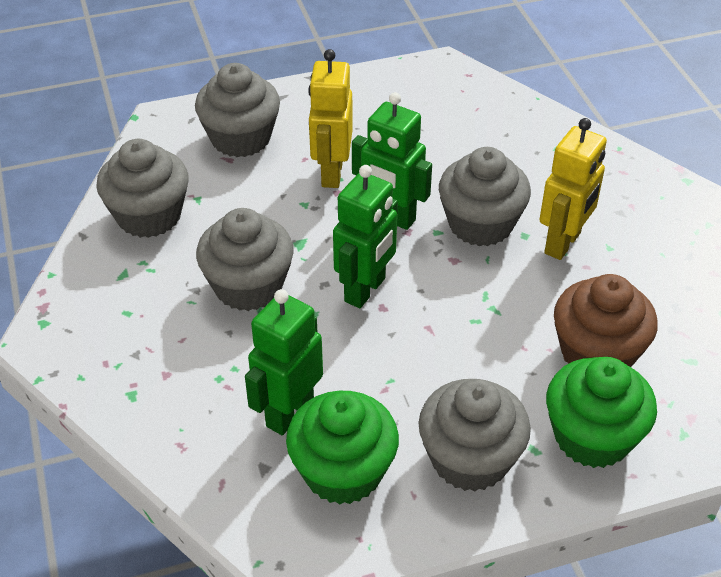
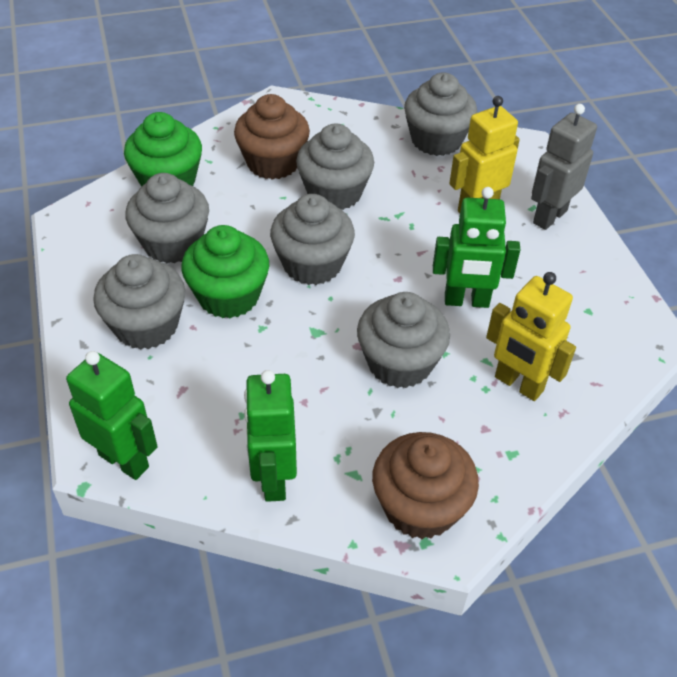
brown cupcake: [554,274,658,367] = 1 -> [234,94,310,180] [372,432,479,539] = 2
grey cupcake: [96,139,189,238] [195,63,280,157] [196,208,294,311] [418,379,531,492] [439,147,531,246] = 5 -> [93,254,185,350] [125,173,209,263] [270,194,355,285] [296,123,374,210] [357,292,450,388] [404,73,477,156] = 6
grey robot: none = 0 -> [531,104,597,230] = 1

